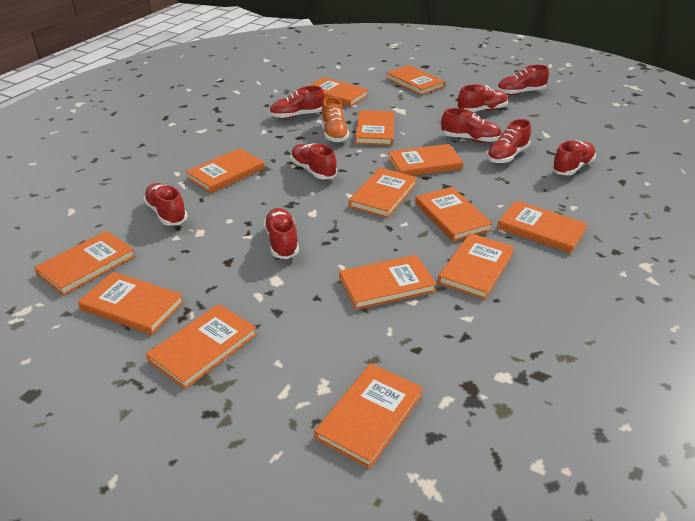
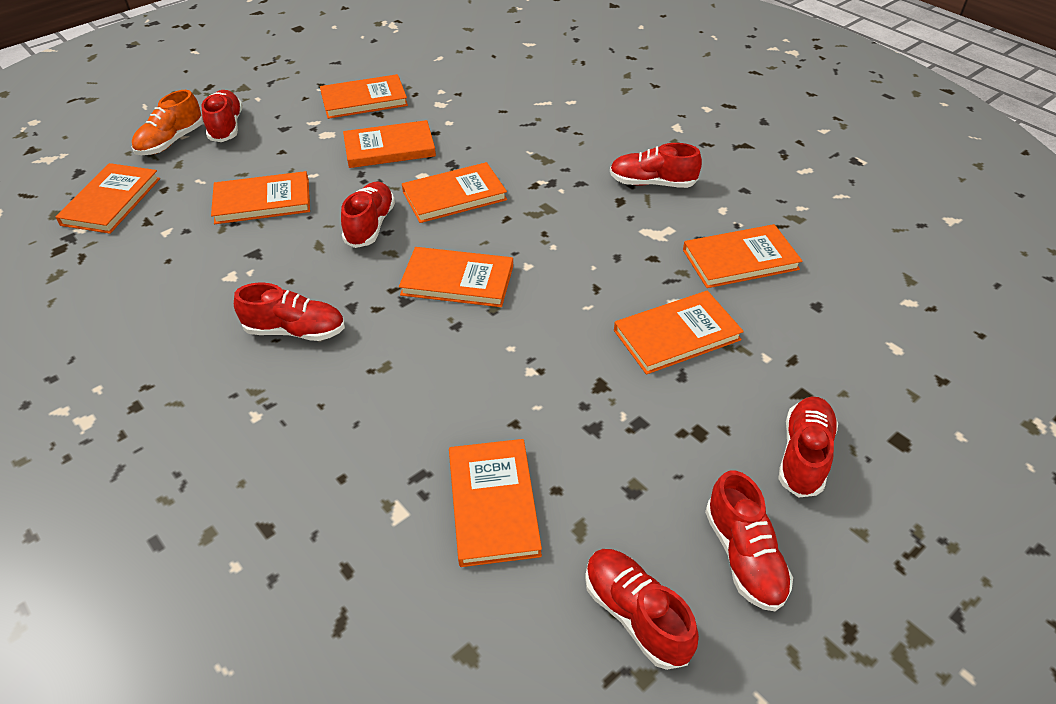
orange book: [34,231,135,296] [78,272,184,335] [146,304,257,389] [186,148,265,193] [309,77,369,107] [314,363,423,469] [339,255,437,310] [349,168,417,218] [355,110,395,146] [386,65,445,95] [388,144,463,176] [415,187,493,242] [438,233,515,299] [497,201,588,253] = 14 -> [56,163,160,234] [211,171,310,224] [320,74,408,119] [343,120,436,168] [399,247,513,307] [402,162,507,223] [449,439,542,567] [614,290,744,375] [683,224,802,288] = 9
red shoe: [143,183,188,226] [264,208,299,259] [269,86,325,119] [291,144,337,180] [441,108,502,143] [458,84,508,112] [487,119,531,163] [497,65,549,95] [551,140,596,175] = 9 -> [202,90,243,142] [234,283,345,341] [341,182,395,248] [585,549,699,670] [610,143,702,188] [705,470,793,611] [778,397,838,498] = 7

